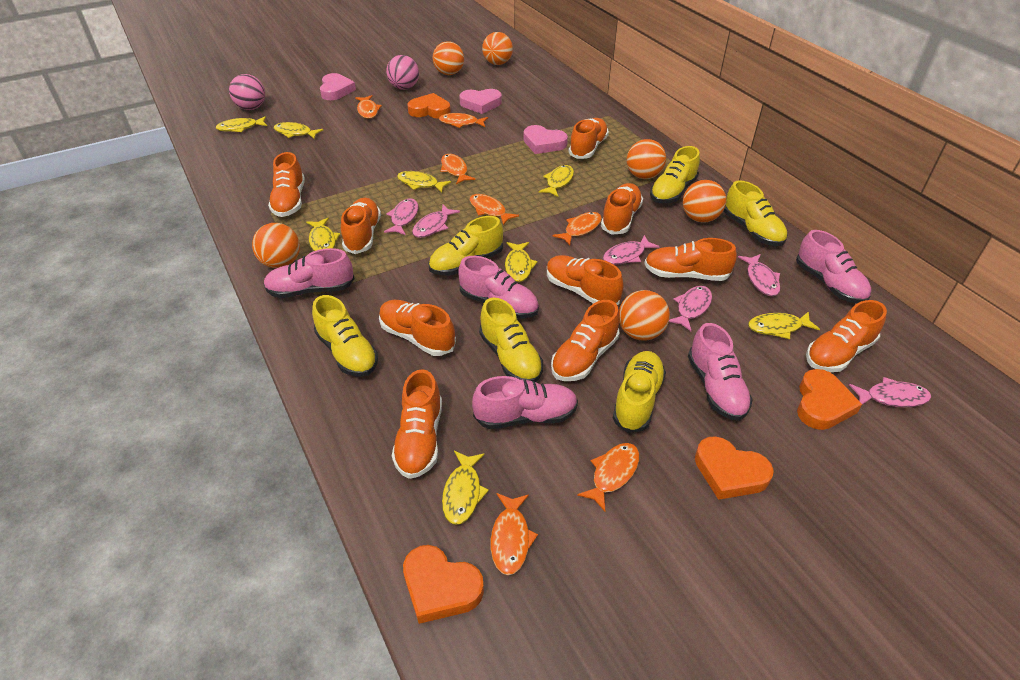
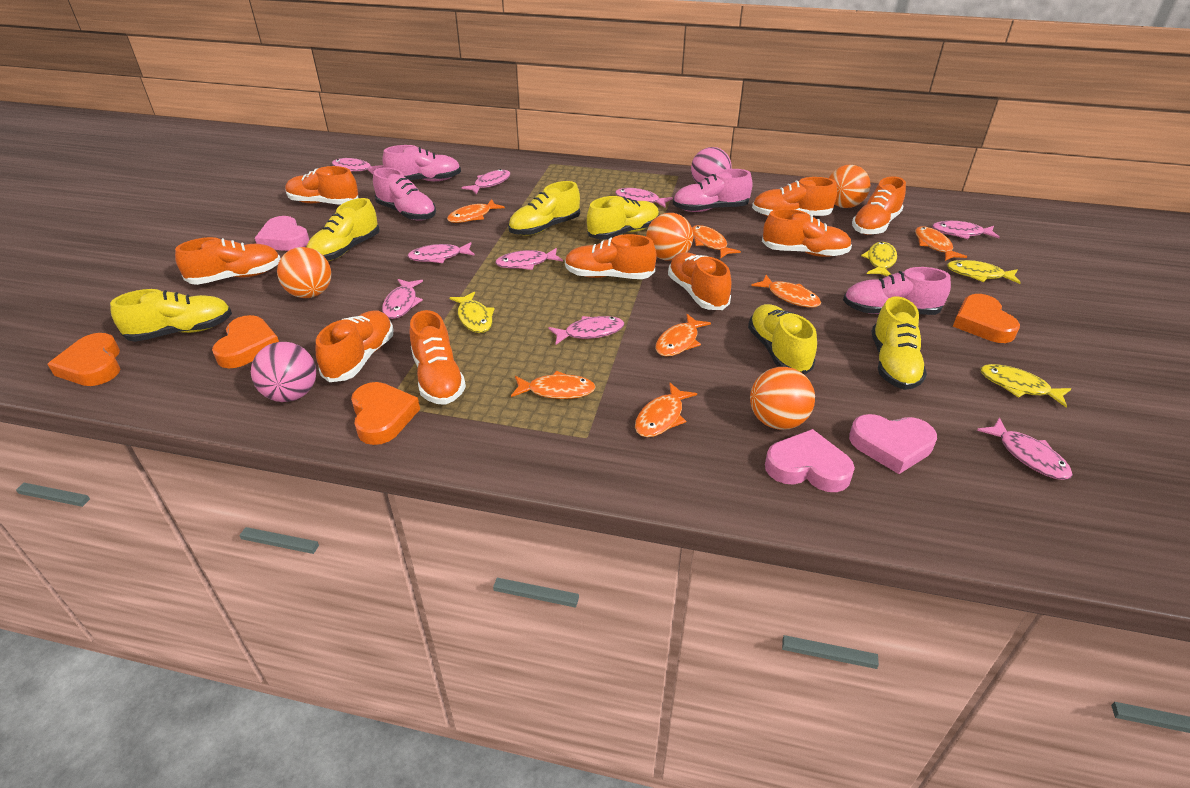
orange ball: [252,223,300,268] [433,41,464,75] [482,32,513,65] [619,290,670,341] [627,139,666,179] [683,180,726,223] = 6 -> [277,247,331,298] [646,213,693,261] [750,367,815,430] [829,165,870,208] = 4
orange shoe: [268,152,305,217] [341,198,381,254] [379,300,456,356] [392,369,442,479] [547,255,623,305] [551,300,620,381] [568,118,609,159] [601,183,643,235] [644,238,737,281] [806,300,887,372] = 10 -> [175,237,281,285] [285,166,358,205] [316,310,393,382] [409,310,466,405] [565,234,656,279] [668,252,731,310] [752,177,837,216] [762,209,852,257] [852,176,906,235] = 9
pink fish: [384,198,418,235] [412,204,460,238] [603,235,660,265] [669,286,712,331] [738,254,780,296] [849,377,931,407] = 6 -> [332,158,384,174] [382,279,423,319] [407,242,475,263] [462,169,510,194] [495,248,563,270] [548,316,624,344] [615,188,673,207] [932,221,1000,239] [977,417,1073,480] = 9
pink shoe: [263,248,355,298] [458,256,539,319] [472,376,578,429] [688,323,753,421] [796,230,871,303] = 5 -> [373,167,436,221] [383,145,461,181] [673,169,753,212] [843,267,951,315] = 4
yellow fish: [215,116,267,132] [274,122,323,139] [306,218,340,251] [397,171,451,193] [442,451,489,525] [505,242,538,282] [539,165,574,197] [748,311,820,339] = 8 -> [449,292,494,333] [861,242,897,276] [947,260,1021,284] [980,364,1071,407] = 4

